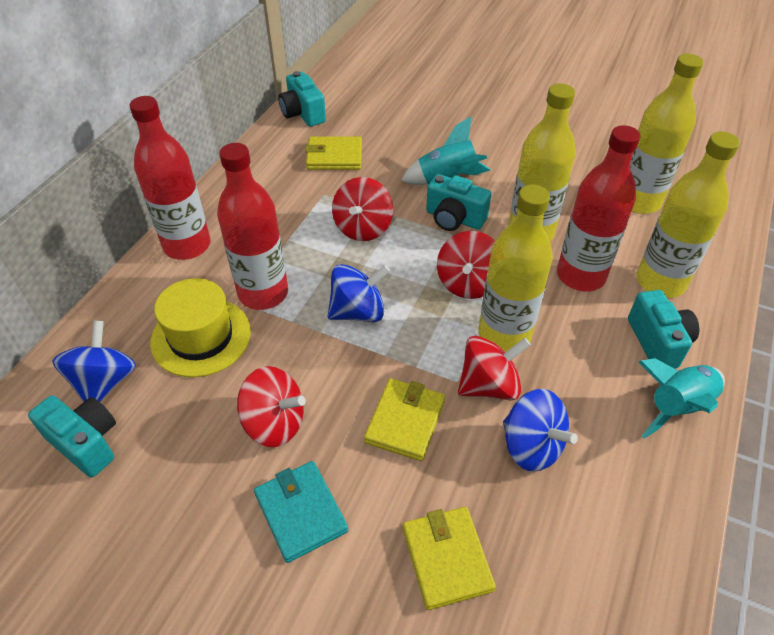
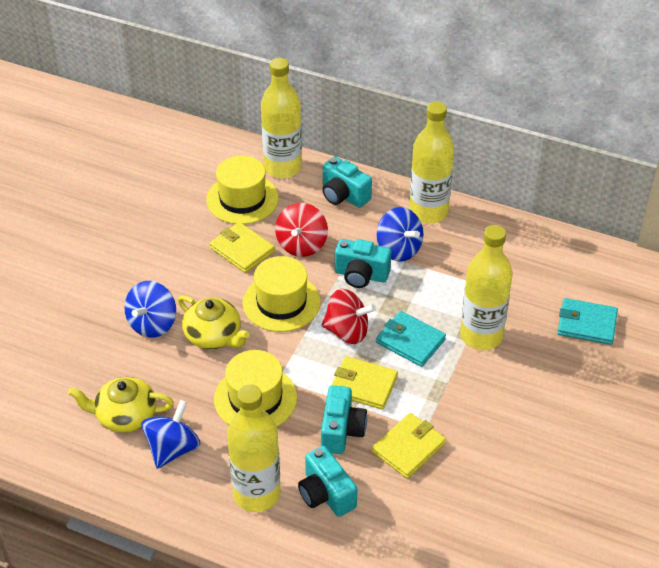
red bottle: [129,96,211,260] [217,143,288,310] [557,125,640,291] = 3 -> none = 0
red spinning top: [237,366,306,447] [332,177,393,241] [437,231,495,299] [458,336,531,400] = 4 -> [275,203,328,257] [322,289,376,344] = 2
turquoise rocket: [401,117,490,185] [639,358,725,439] = 2 -> none = 0
turquoise wallet: [254,461,348,563] = 1 -> [376,311,446,367] [557,298,618,345] = 2
yellow hat: [150,278,251,377] = 1 -> [206,155,279,224] [214,350,297,426] [243,256,321,332] = 3
yellow teapot: none = 0 -> [68,377,174,433] [178,295,250,349] = 2

